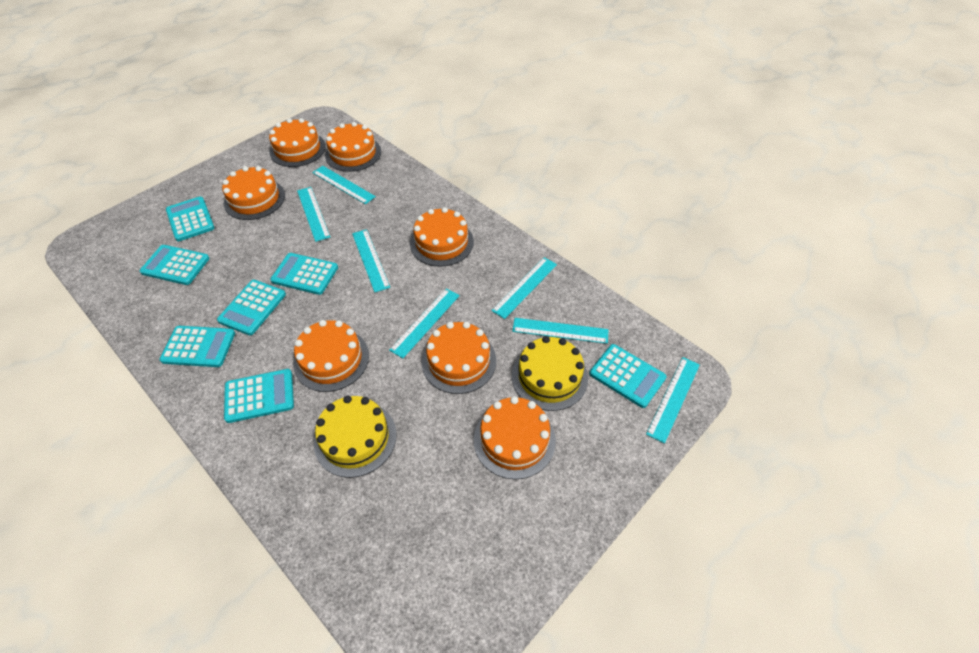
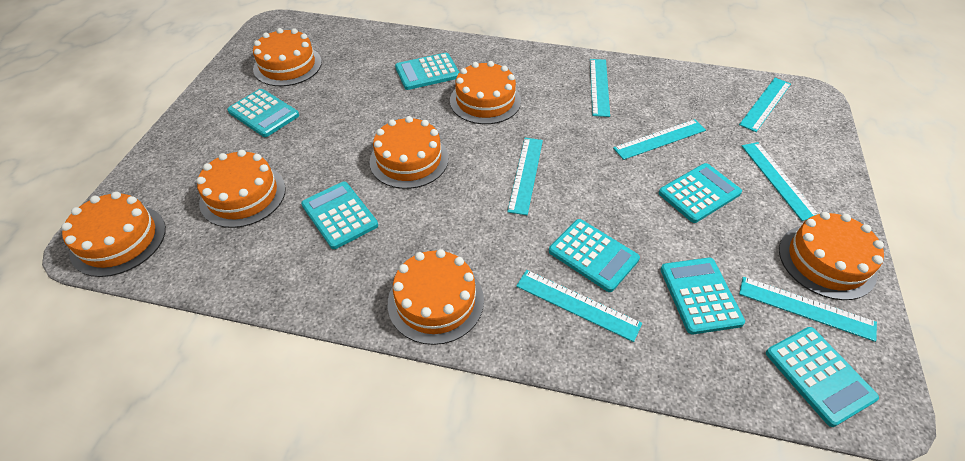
yellow cake: [314,395,396,478] [512,336,588,411] = 2 -> none = 0

